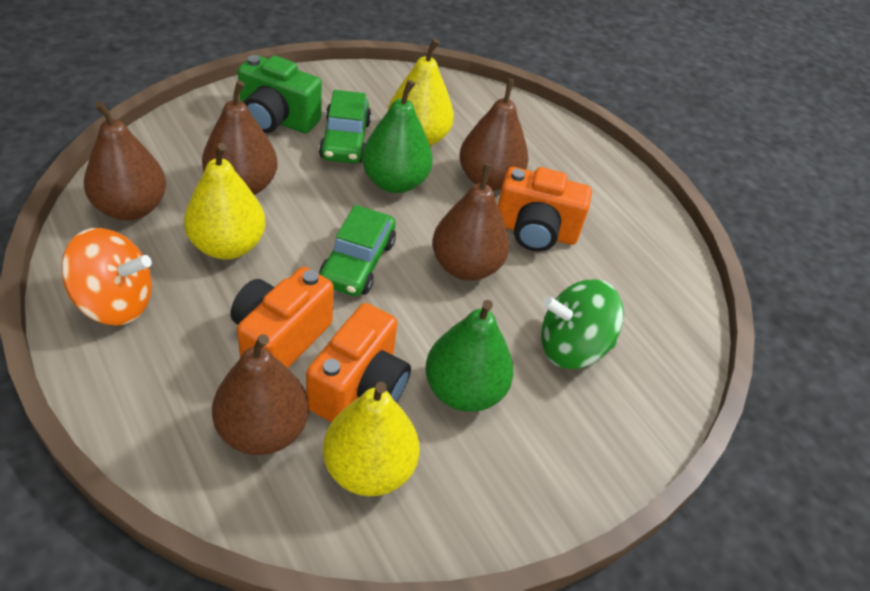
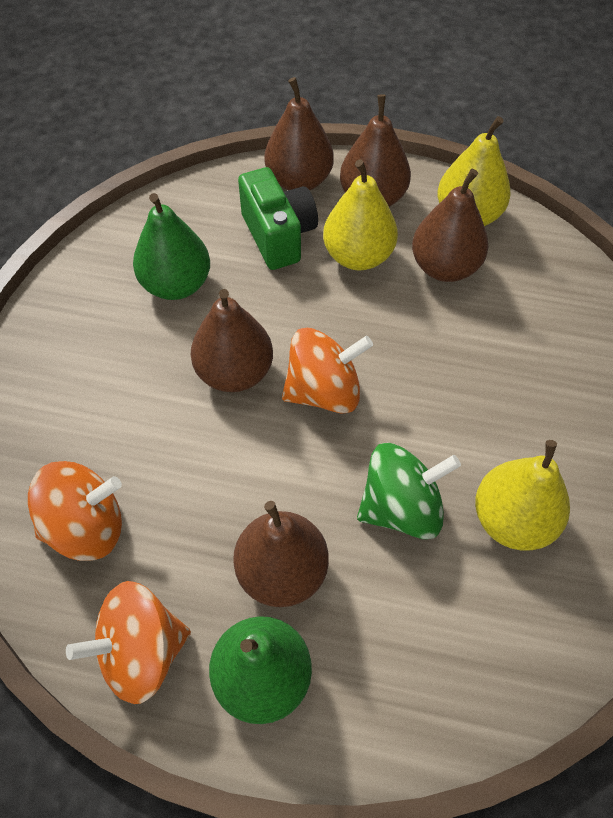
green car: [319,90,371,164] [319,205,396,296] = 2 -> none = 0
orange camera: [231,267,334,368] [306,303,411,423] [498,167,592,252] = 3 -> none = 0
orange spinning top: [61,228,152,326] = 1 -> [28,461,122,561] [66,581,191,704] [282,328,373,414] = 3

